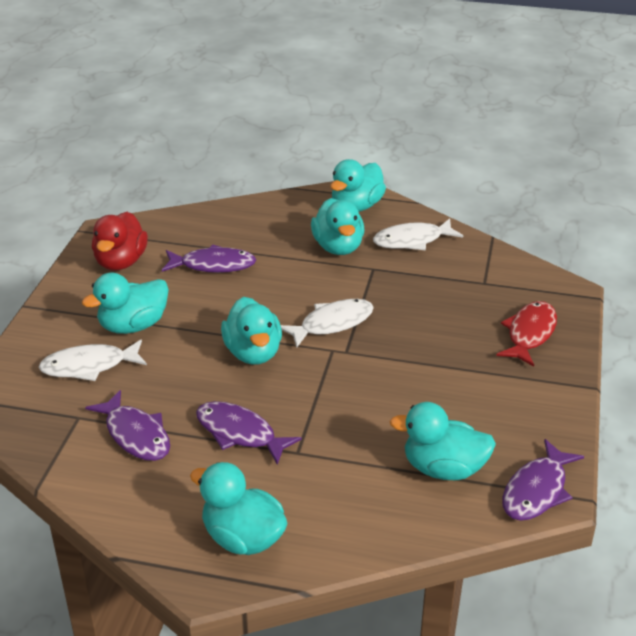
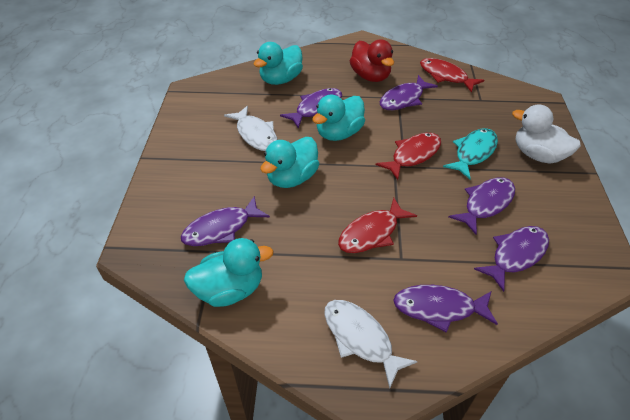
purple fish: [85,390,170,461] [162,244,256,273] [196,401,302,465] [503,439,584,521] = 4 -> [181,196,270,246] [280,88,342,129] [380,75,438,110] [393,285,498,333] [449,177,515,235] [474,226,549,292] = 6
red fish: [496,301,557,367] = 1 -> [338,198,417,253] [376,133,441,180] [420,58,485,93] = 3
turquoise duck: [82,273,169,334] [190,462,287,555] [221,297,282,365] [311,198,364,255] [330,159,386,212] [389,402,496,480] = 6 -> [184,238,273,307] [254,42,303,85] [260,137,319,188] [312,95,365,141] = 4
turquoise fish: none = 0 -> [443,128,498,179] = 1
white duck: none = 0 -> [512,104,581,164] = 1
white fish: [39,340,147,381] [281,299,374,348] [373,219,463,250] = 3 -> [224,106,277,151] [324,300,418,389] = 2

